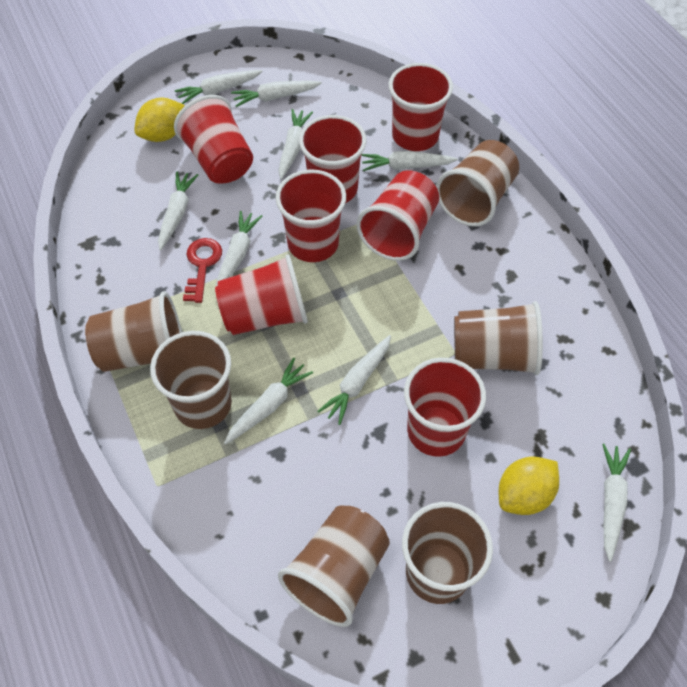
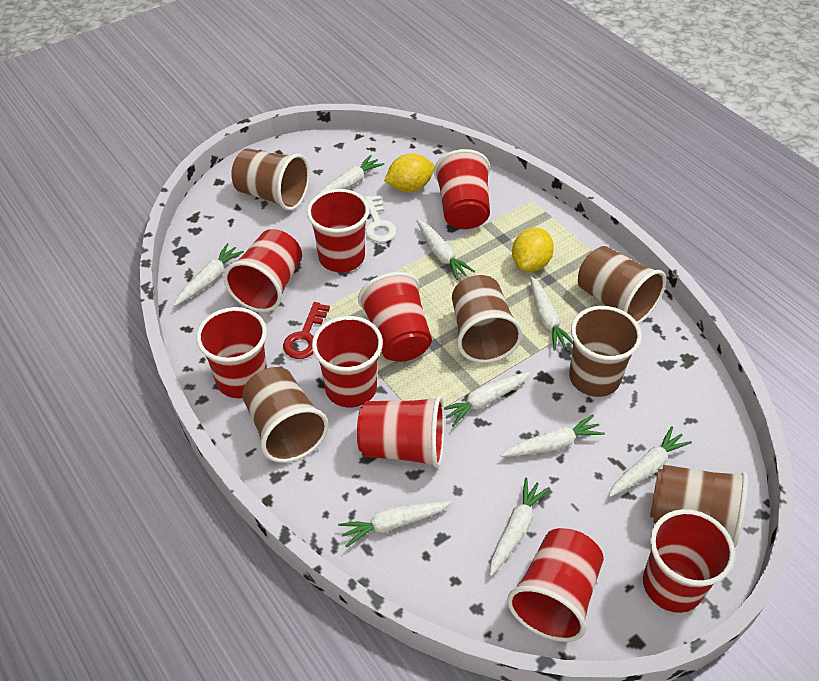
red cup: [174,95,253,184] [215,254,308,335] [275,170,346,262] [299,115,366,203] [356,170,439,261] [389,63,453,151] [404,358,486,457] = 7 -> [196,307,267,398] [223,229,302,312] [307,189,369,272] [312,316,383,408] [357,396,445,468] [358,272,432,362] [434,149,490,229] [507,528,604,642] [643,509,735,613] = 9
white key: none = 0 -> [365,195,396,242] = 1

